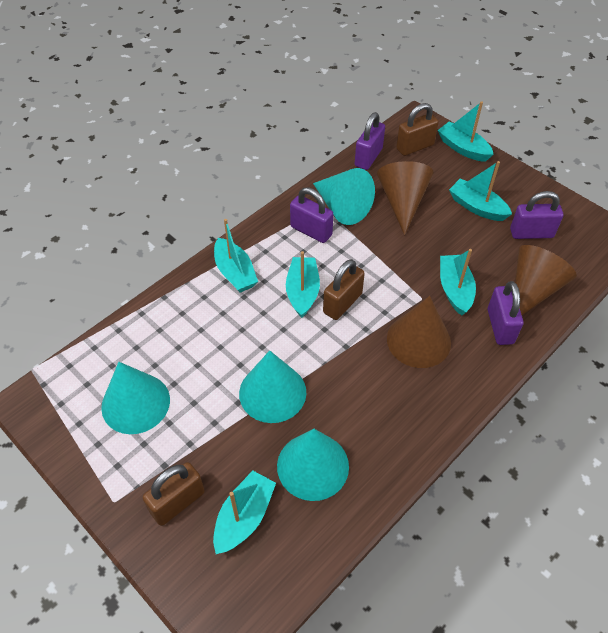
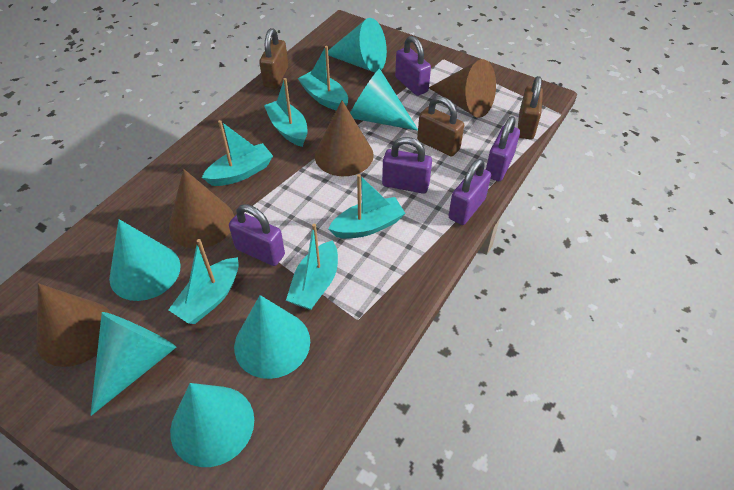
brown cone: [377,161,434,235] [387,296,451,368] [515,245,577,315] = 3 -> [36,283,112,367] [169,169,234,249] [315,100,374,176] [429,59,496,118] = 4
purple padlock: [290,187,333,243] [355,112,385,170] [488,281,523,345] [510,191,563,239] = 4 -> [229,204,285,266] [382,137,432,194] [395,36,431,96] [448,159,491,225] [486,116,520,181] = 5
turquoise cone: [101,362,170,434] [239,350,306,423] [277,429,349,501] [313,168,375,225] = 4 -> [90,312,177,416] [109,219,181,301] [170,383,254,467] [234,295,310,379] [328,18,387,73] [350,69,418,131] = 6

